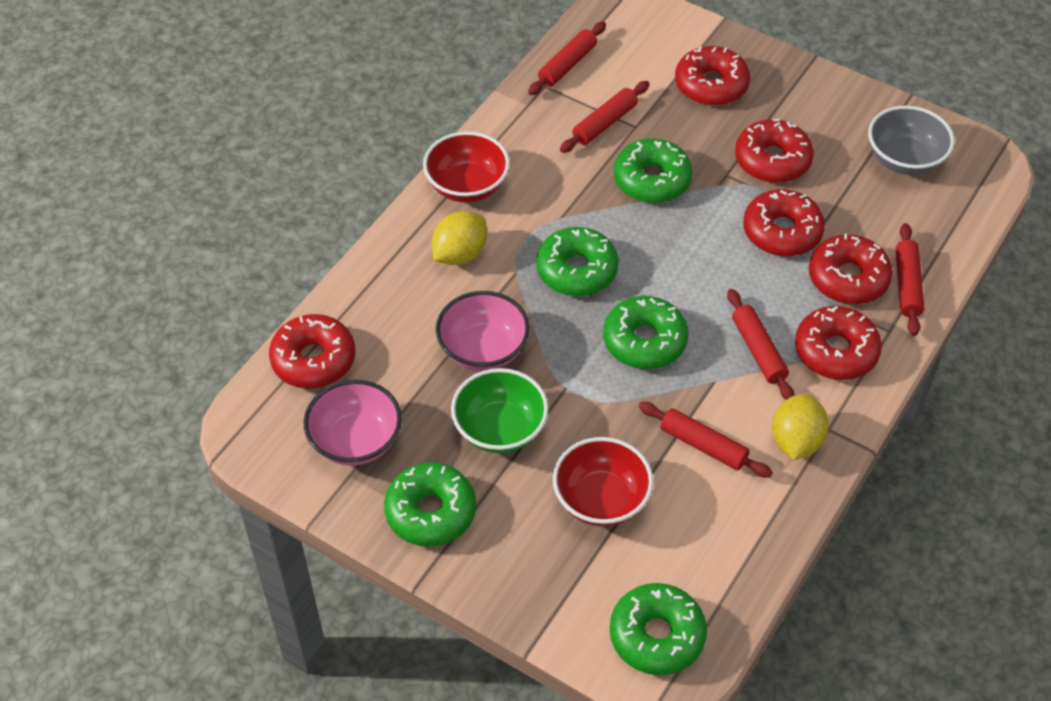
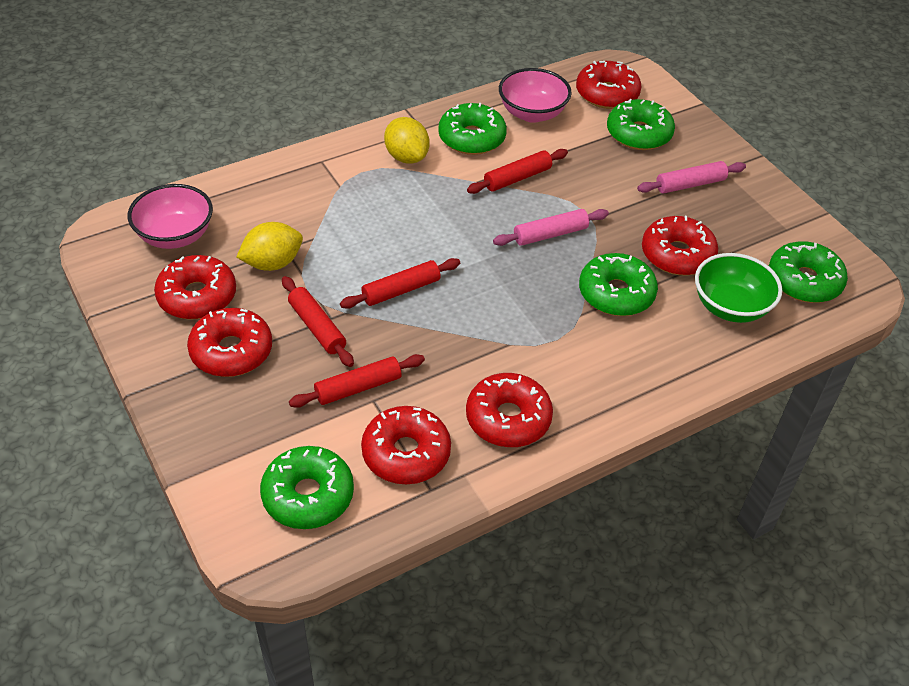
grey bowl: [868,105,955,175] = 1 -> none = 0
pink rolling pin: none = 0 -> [493,209,609,246] [637,161,746,193] = 2
red bowl: [423,131,510,203] [553,437,653,527] = 2 -> none = 0
red rolling pin: [528,22,606,95] [560,81,649,153] [639,402,773,478] [727,289,795,400] [896,223,924,336] = 5 -> [282,276,354,367] [289,354,425,408] [340,258,460,309] [467,149,568,194] = 4

